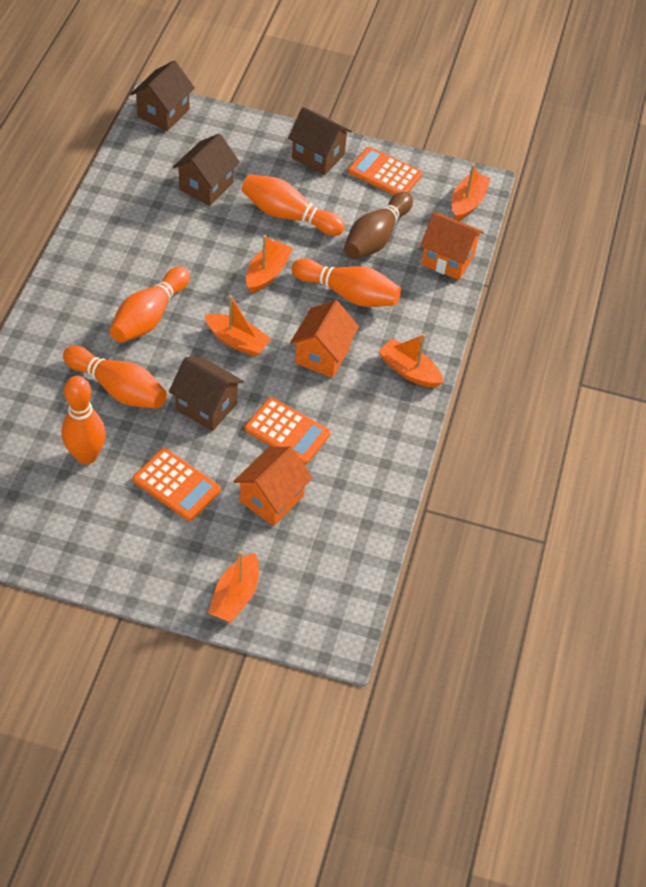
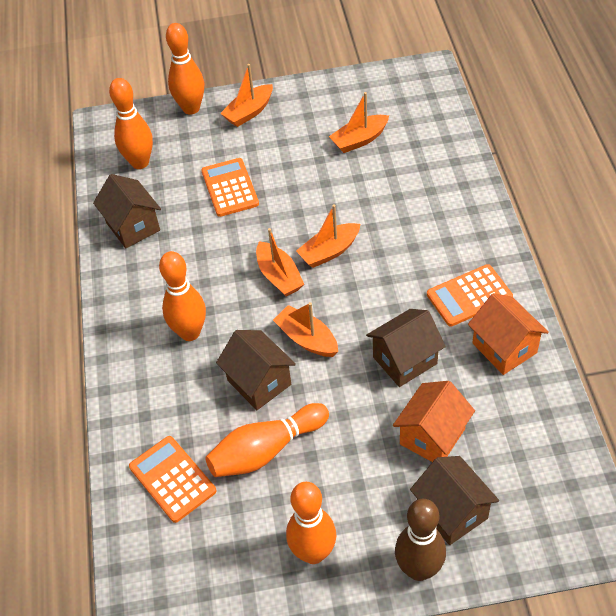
orange house: [233,446,313,526] [290,300,359,378] [420,212,484,280] = 3 -> [393,381,475,462] [468,293,549,375] = 2

